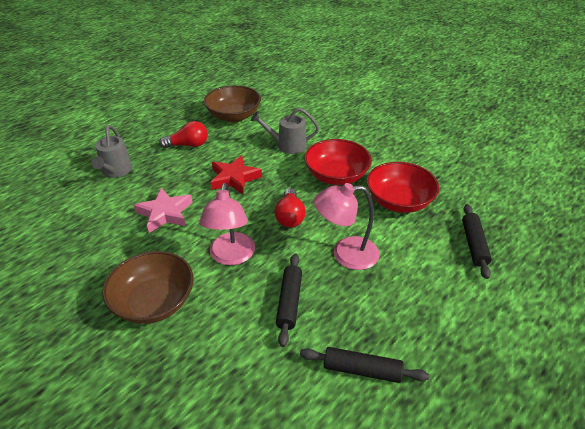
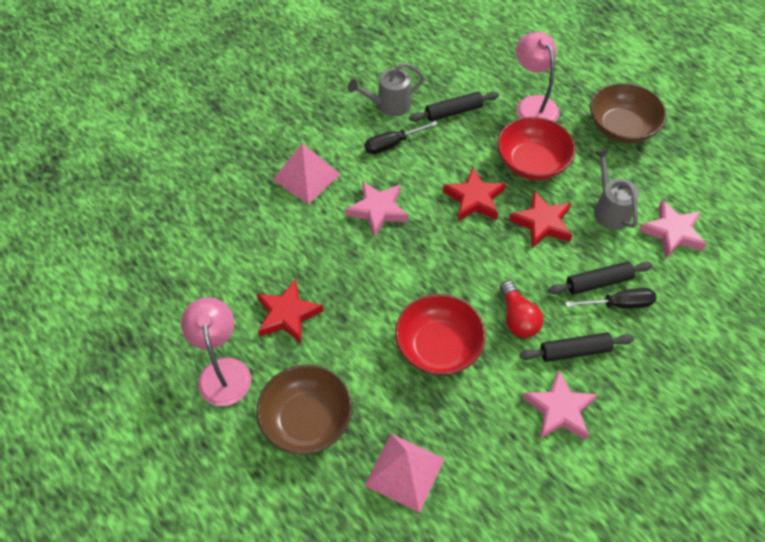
black screwdriver: none = 0 -> [364,121,438,154] [565,288,656,308] = 2
pink pyramid: none = 0 -> [273,143,340,204] [364,434,445,513] = 2
pink star: [134,188,193,233] = 1 -> [345,181,409,237] [523,370,598,440] [639,200,707,258] = 3
red light bulb: [159,121,208,148] [275,188,306,227] = 2 -> [500,280,543,338] = 1
red star: [211,155,262,194] = 1 -> [257,279,324,344] [443,167,506,221] [509,191,572,248] = 3

